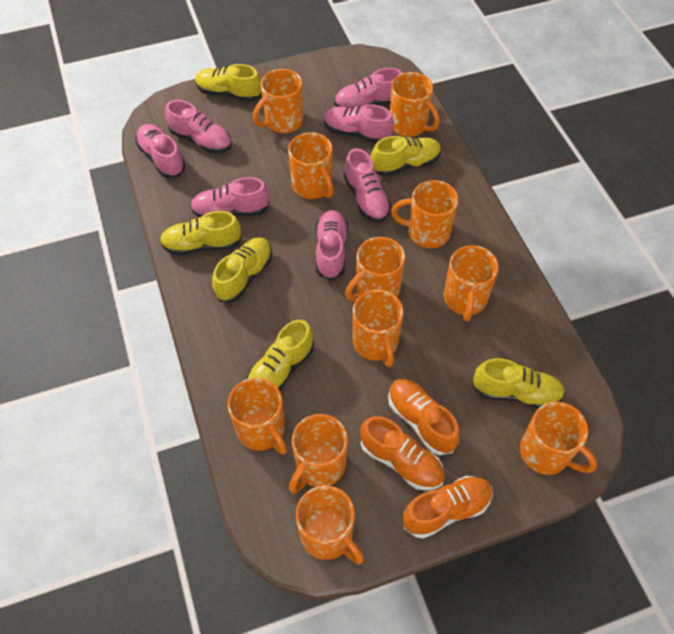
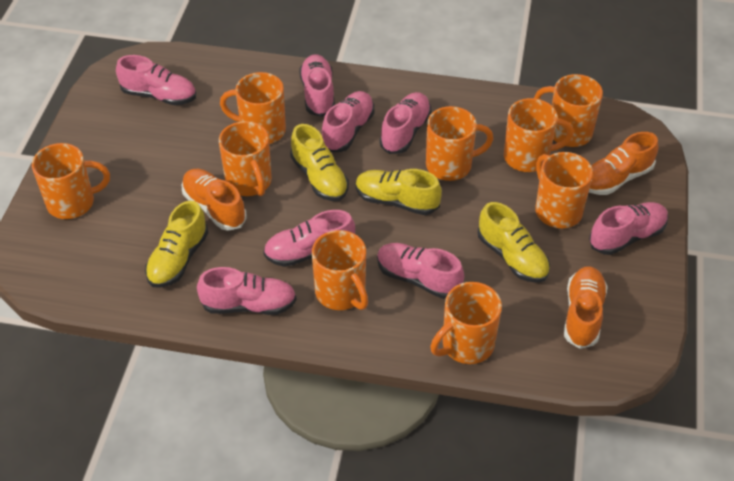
orange mug: [228,378,287,455] [253,69,303,133] [288,132,334,199] [289,414,348,493] [296,485,364,564] [345,237,405,301] [353,290,404,367] [390,72,440,137] [391,180,459,248] [444,245,499,321] [520,402,597,475] = 11 -> [32,143,110,219] [219,121,272,196] [220,72,286,144] [312,230,368,310] [426,106,494,181] [430,282,502,364] [504,98,574,172] [534,74,603,147] [535,152,593,228] = 9
pink shoe: [135,124,185,178] [165,100,232,153] [190,177,270,218] [316,210,348,280] [324,104,394,143] [334,68,403,108] [343,148,391,222] = 7 -> [116,55,196,105] [197,267,297,315] [263,210,355,267] [299,54,335,117] [322,91,374,152] [377,243,464,299] [379,92,432,154] [589,202,668,255] = 8
yellow shoe: [160,211,242,255] [195,64,262,102] [212,237,272,302] [247,320,314,391] [371,136,441,176] [472,358,565,408] = 6 -> [145,201,208,288] [290,124,349,201] [356,169,442,215] [477,202,550,283] = 4

